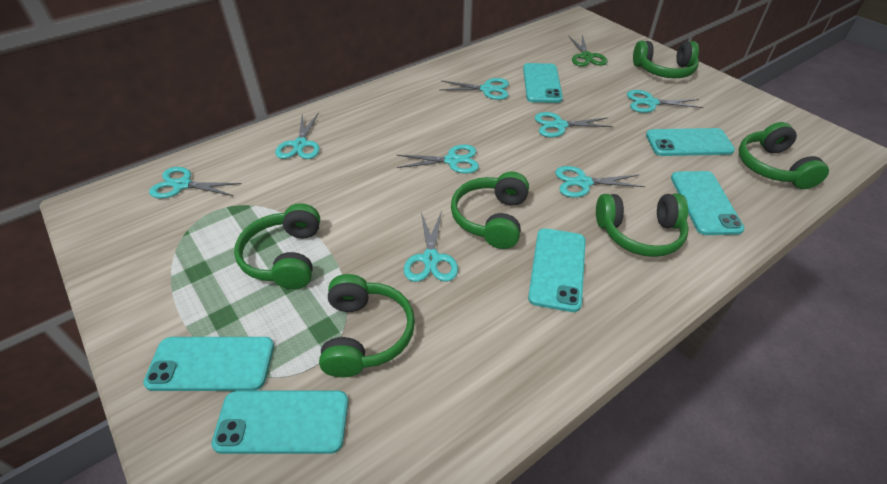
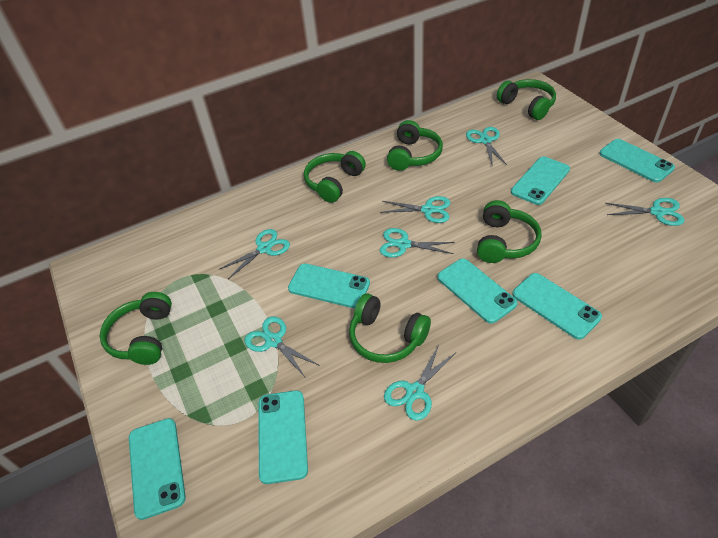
green scissors: [568,35,608,67] = 1 -> none = 0
turquoise phone: [143,337,274,391] [211,391,348,454] [523,63,563,103] [528,228,586,312] [646,128,735,156] [671,171,745,235] = 6 -> [129,418,186,520] [259,390,308,484] [288,264,370,308] [437,259,518,324] [511,157,570,205] [512,273,602,340] [599,139,675,183] = 7
turquoise scissors: [149,167,242,199] [275,113,320,159] [397,145,479,174] [404,211,458,282] [441,78,509,100] [535,112,613,137] [555,166,645,198] [627,90,704,113] = 8 -> [220,229,290,279] [245,317,320,377] [380,196,450,223] [380,228,455,258] [384,345,455,421] [466,127,507,167] [605,198,685,226] = 7

